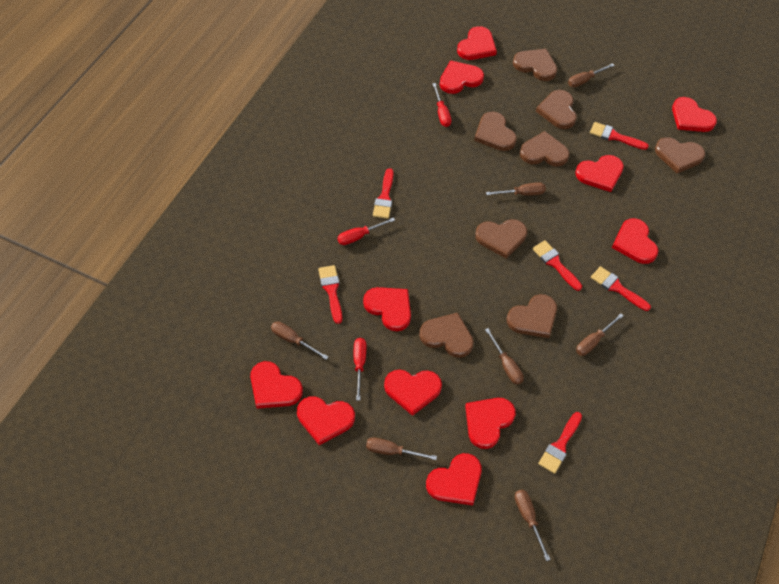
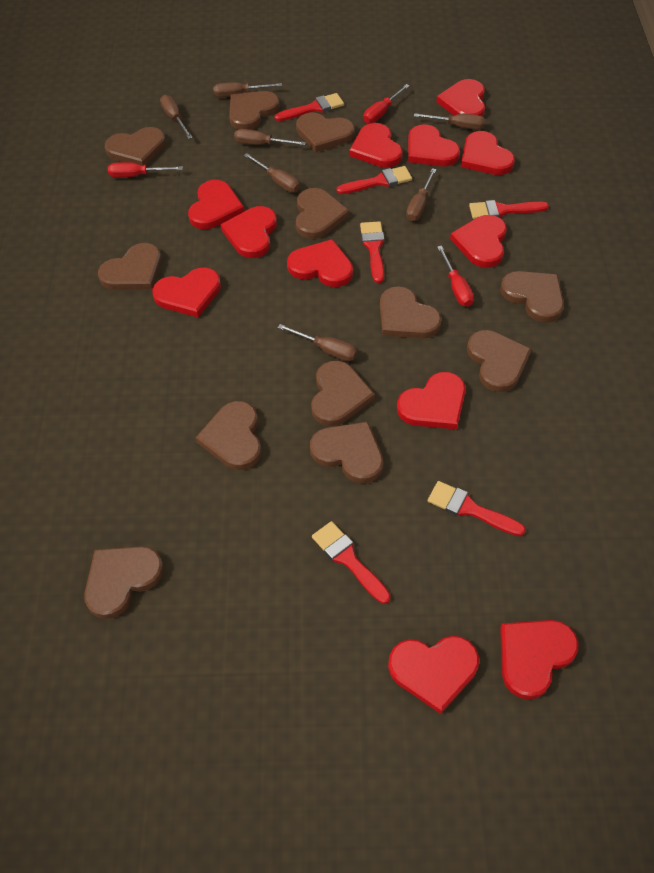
brown heart: [419,313,474,358] [474,112,517,151] [475,219,527,259] [507,294,557,338] [513,49,557,81] [520,131,570,166] [536,90,577,129] [655,137,705,173] = 8 -> [84,546,164,619] [98,243,162,290] [105,127,166,165] [196,401,261,470] [229,91,280,130] [296,113,355,152] [296,188,349,239] [310,422,383,483] [311,361,375,426] [380,287,442,339] [467,330,531,392] [500,271,564,323] = 12
red heart: [250,361,303,409] [297,396,355,445] [363,287,411,331] [384,370,442,416] [426,453,482,505] [440,60,484,94] [457,26,497,60] [465,398,516,449] [575,155,624,192] [612,218,658,264] [672,97,717,132] = 11 -> [152,267,221,317] [188,180,244,229] [221,206,277,258] [287,239,353,287] [349,123,403,168] [388,636,479,714] [397,372,466,429] [408,124,460,166] [436,79,485,117] [450,215,507,268] [461,131,515,175] [500,620,578,700] = 12

